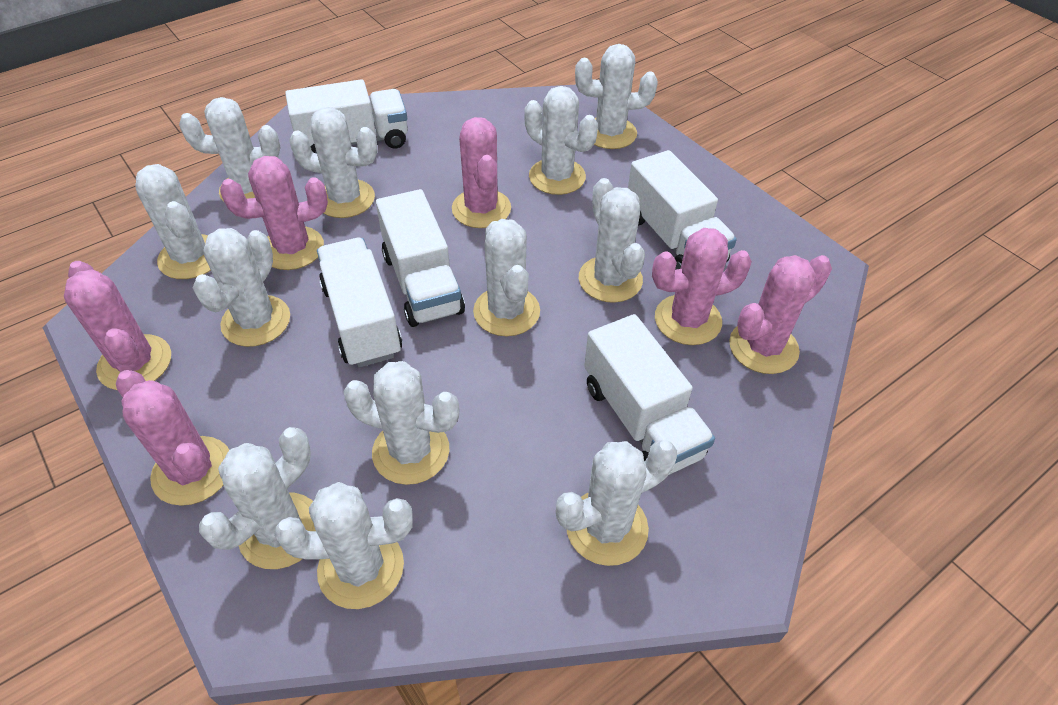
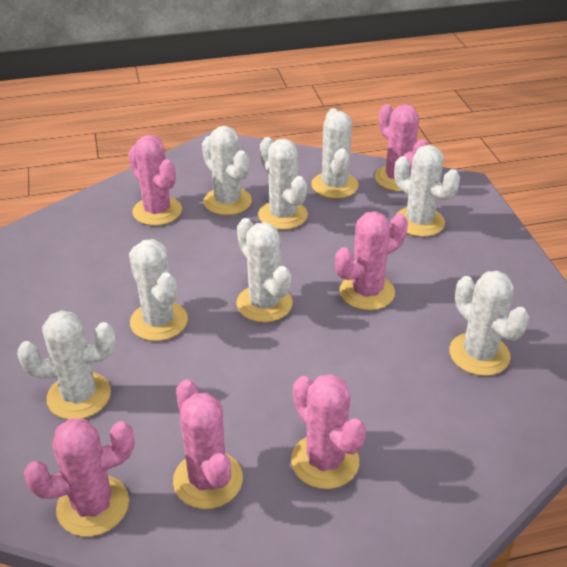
white cactus: [135,164,211,279] [179,97,280,201] [193,228,290,347] [199,427,316,569] [274,482,413,609] [289,107,377,218] [343,361,459,485] [473,219,540,336] [524,86,598,195] [556,440,677,566] [575,44,658,149] [579,178,645,303] = 12 -> [17,310,116,419] [129,239,188,341] [202,126,252,215] [236,218,293,323] [258,137,308,230] [311,108,359,199] [394,145,460,237] [449,271,529,376] = 8
white truck: [285,79,408,153] [317,238,402,368] [376,189,465,327] [584,314,715,475] [628,150,737,270] = 5 -> none = 0

